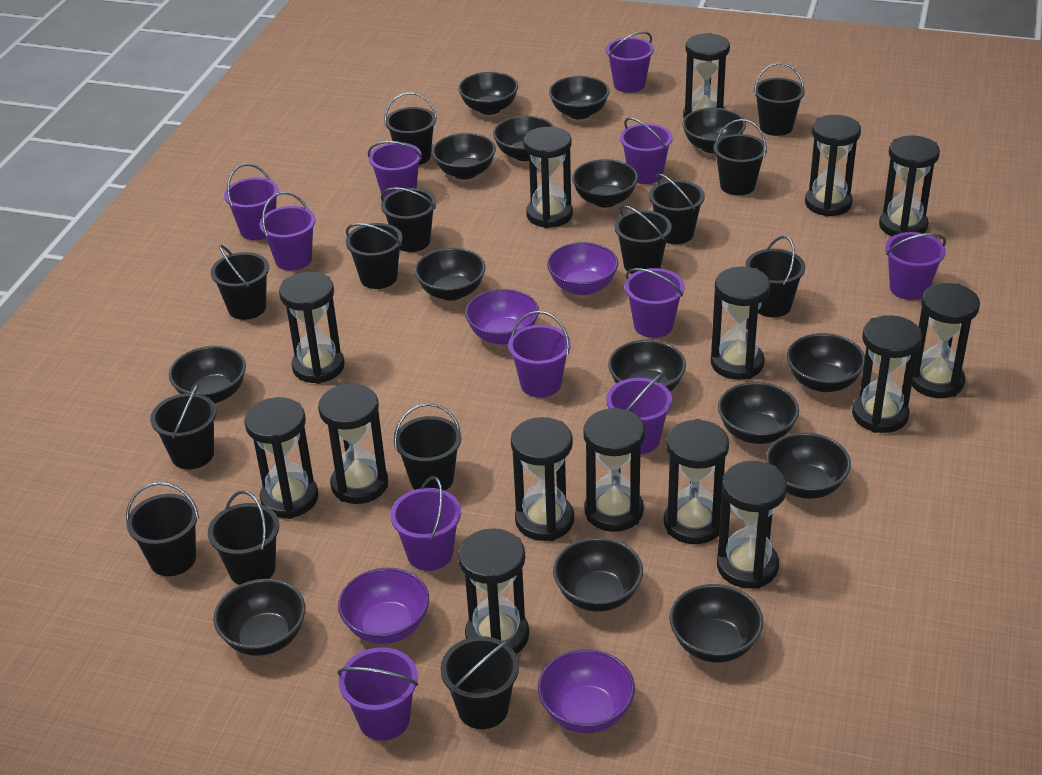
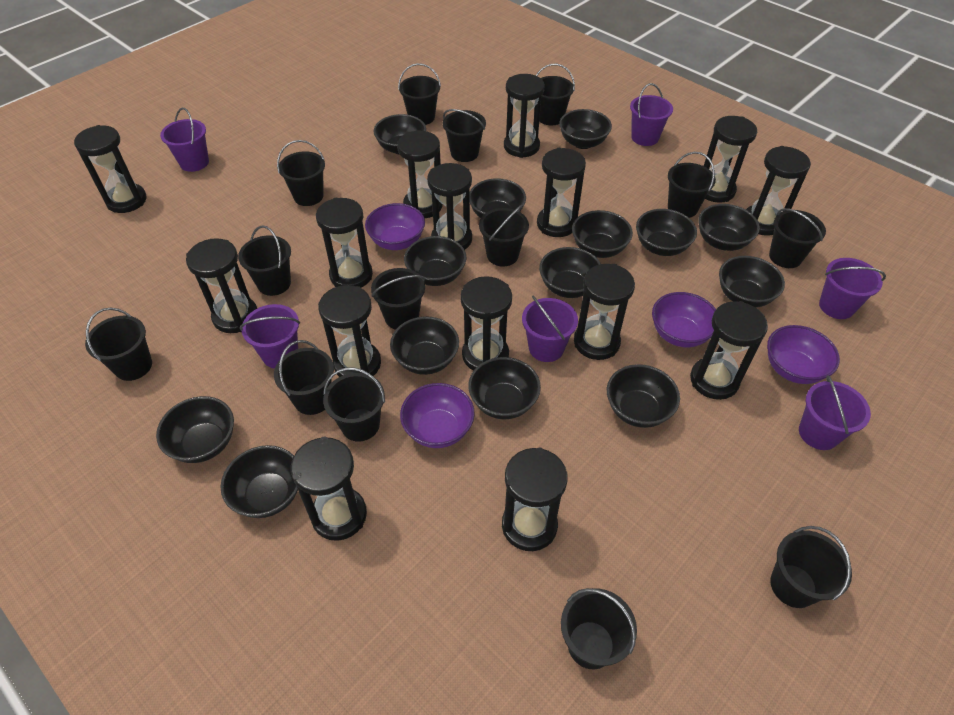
black bowl: [169,346,246,404] [213,579,305,656] [414,248,486,301] [432,133,496,179] [458,72,518,115] [493,116,554,161] [549,76,610,119] [553,537,643,611] [572,159,638,207] [608,340,686,392] [669,584,763,662] [682,108,746,153] [718,382,799,444] [766,432,851,499] [787,333,865,392] = 15 -> [156,396,234,463] [221,445,298,518] [373,114,426,155] [390,317,459,375] [404,236,467,286] [468,357,541,419] [470,178,526,218] [539,247,601,298] [559,109,612,149] [572,210,633,258] [607,364,680,428] [636,209,697,256] [698,204,760,251] [719,256,785,308] = 14
purple bucket: [224,164,279,240] [259,192,316,271] [338,647,418,741] [368,141,422,198] [390,476,461,571] [508,311,571,398] [606,31,654,93] [606,374,672,454] [620,118,673,184] [625,268,685,338] [885,232,946,300] = 11 -> [160,108,209,172] [240,304,300,369] [522,296,578,362] [630,83,673,146] [799,375,871,450] [819,258,886,319] = 6

